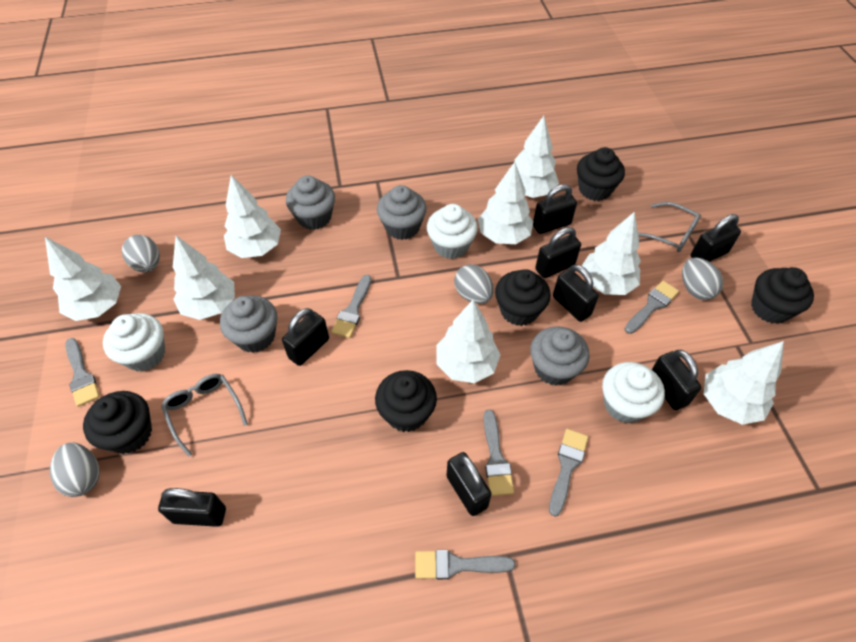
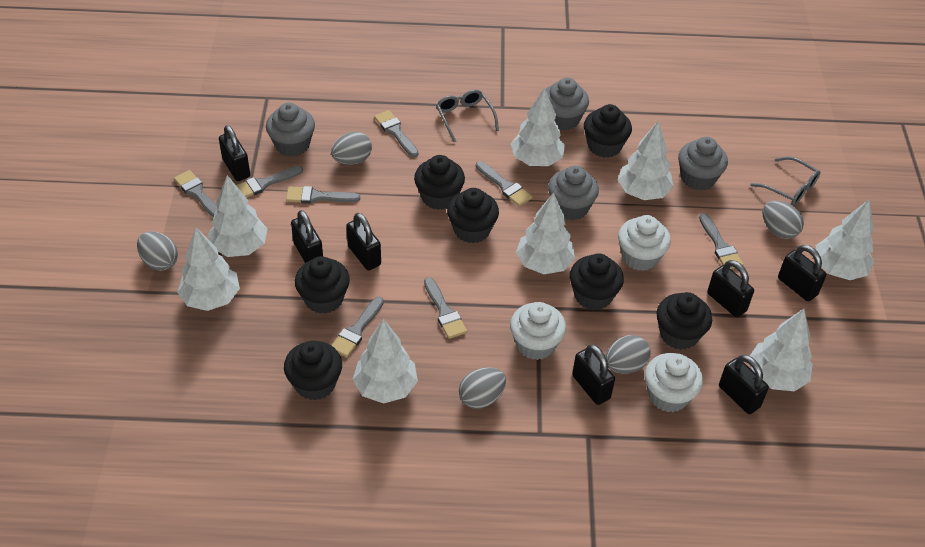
black cupcake: [83,391,152,454] [375,370,437,432] [495,269,551,326] [577,147,625,201] [751,267,814,324] = 5 -> [284,341,342,400] [295,256,350,314] [414,155,465,210] [447,188,499,243] [570,253,624,310] [584,104,632,158] [657,292,712,350] = 7
black padlock: [158,488,226,527] [282,308,329,366] [446,452,492,516] [533,184,577,234] [535,227,581,278] [553,264,599,322] [652,350,701,410] [691,214,741,262] = 8 -> [219,125,250,181] [291,210,323,263] [346,213,381,270] [572,344,615,405] [707,260,754,317] [719,355,769,414] [778,245,826,301] = 7
grey brush: [65,338,100,407] [331,275,372,338] [415,550,516,579] [483,410,514,496] [549,429,588,517] [625,281,679,334] = 6 -> [174,170,218,217] [236,166,303,198] [286,186,360,204] [331,297,384,357] [374,110,419,157] [424,277,467,339] [476,161,532,207] [699,213,744,269] = 8
grey egg: [50,443,100,497] [122,235,160,273] [454,264,494,304] [682,258,723,300] = 4 -> [137,231,178,271] [331,132,372,165] [459,367,506,409] [605,335,651,374] [762,201,804,239] = 5

